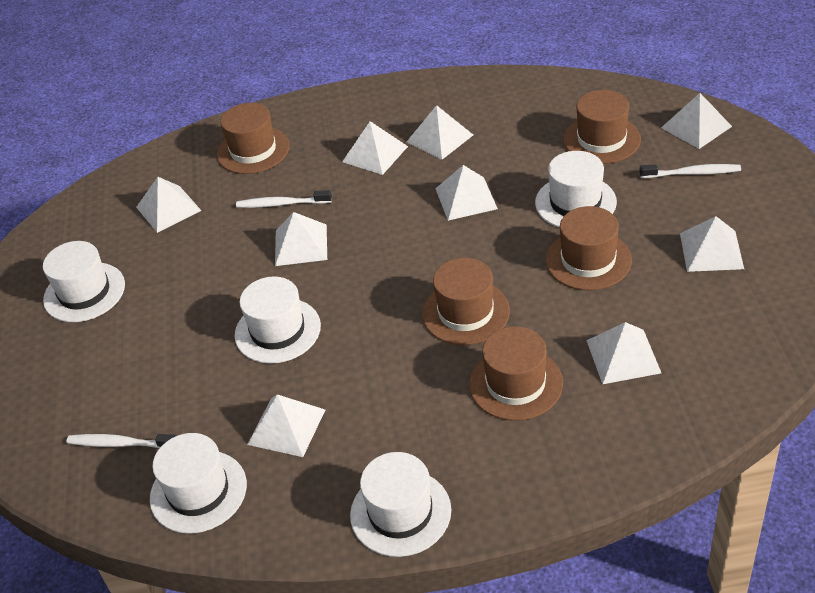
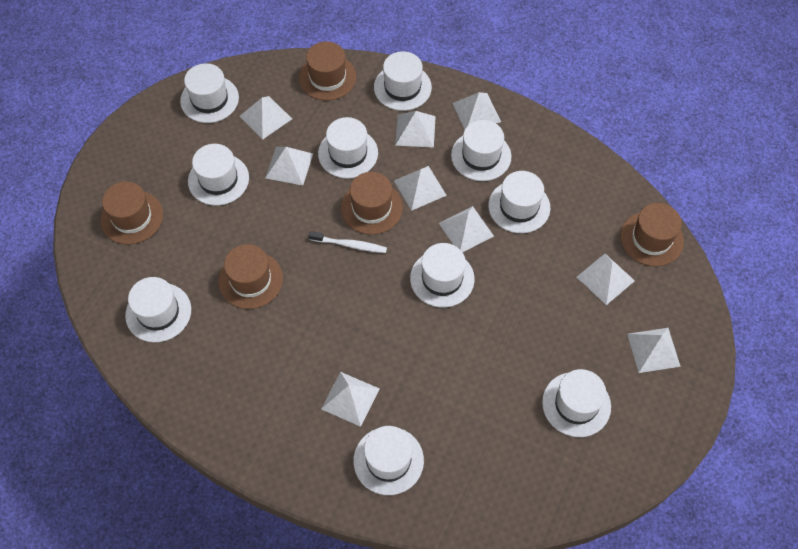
white hat: [43,241,125,322] [150,433,247,534] [235,276,321,364] [350,452,451,557] [535,151,617,228] = 5 -> [125,277,191,342] [180,63,239,123] [188,144,249,206] [318,117,378,178] [353,426,424,495] [374,51,432,111] [410,243,475,308] [451,120,511,181] [488,171,550,233] [542,369,611,437] = 10
white toothbrush: [66,434,177,448] [236,190,332,208] [639,164,741,178] = 3 -> [309,231,387,253] = 1

